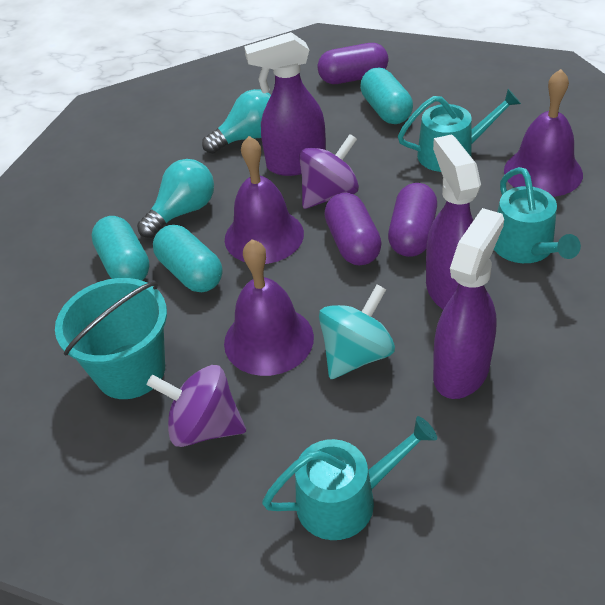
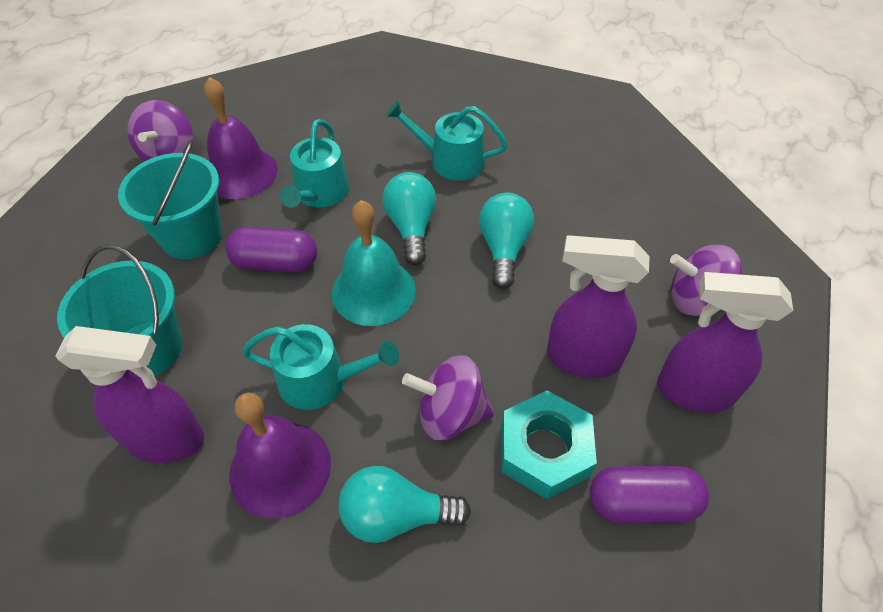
purple bell: [224,239,314,376] [225,136,304,264] [504,69,583,197] = 3 -> [204,77,278,199] [230,392,331,519] = 2
purple capsule: [318,43,388,84] [324,193,382,265] [388,183,437,257] = 3 -> [225,227,317,272] [590,466,709,523] = 2
purple spinning top: [147,365,246,447] [299,134,359,209] = 2 -> [128,100,193,161] [402,355,494,440] [670,245,742,316] = 3
turquoise bell: none = 0 -> [332,200,416,326] = 1
turquoise bucket: [55,278,167,399] = 1 -> [57,245,182,376] [118,140,222,259] = 2
turquoise capsule: [91,216,150,281] [153,225,222,292] [360,68,413,124] = 3 -> none = 0
turquoise light bulb: [137,159,214,238] [202,89,271,154] = 2 -> [339,466,471,543] [382,172,436,265] [479,193,534,289] = 3
turquoise nut: none = 0 -> [502,391,597,499] = 1
turquoise spinning top: [319,285,395,379] = 1 -> none = 0

